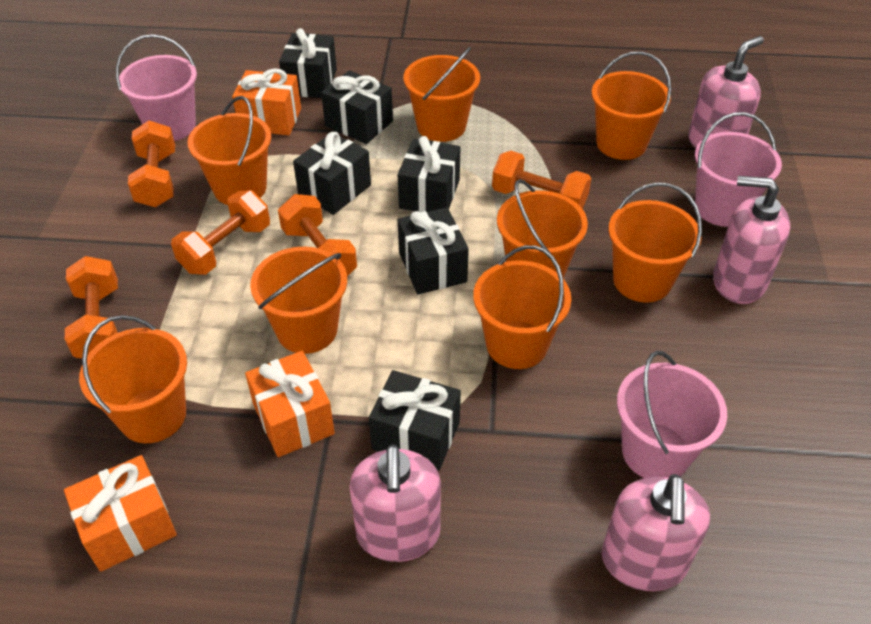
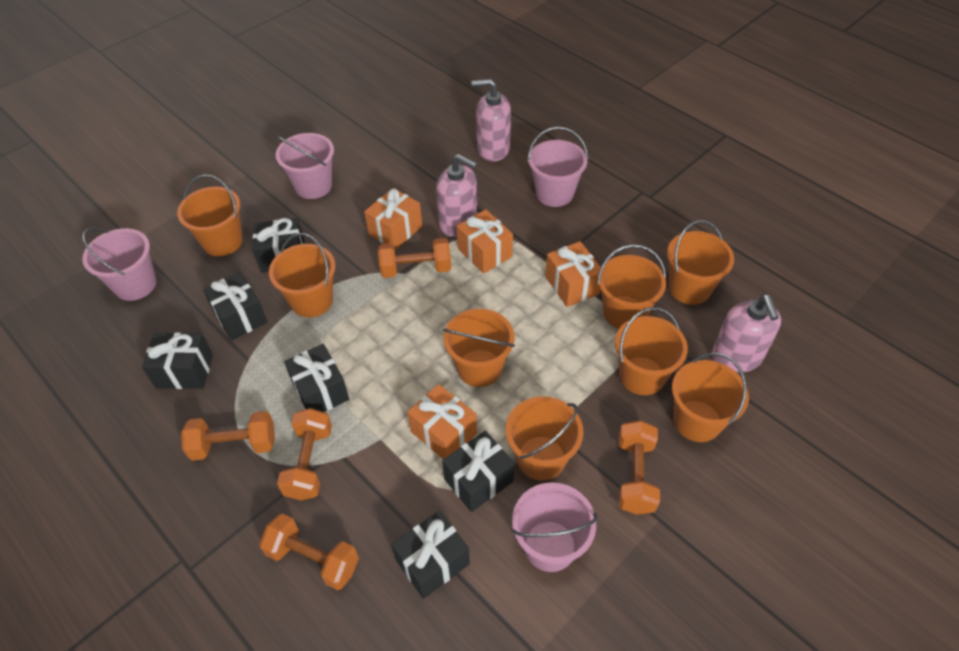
orange gift: [64,455,177,572] [232,68,301,135] [245,351,335,457] = 3 -> [364,188,422,250] [407,384,477,459] [457,209,513,274] [545,241,601,307] = 4
pink bucket: [116,34,197,141] [617,351,727,478] [695,112,782,227] = 3 -> [82,228,157,301] [276,133,334,199] [512,482,598,572] [527,127,588,207] = 4
pink soap dispenser: [349,444,441,562] [602,474,710,591] [688,36,764,149] [713,176,790,304] = 4 -> [436,154,477,237] [472,79,511,161] [712,294,781,373] = 3

